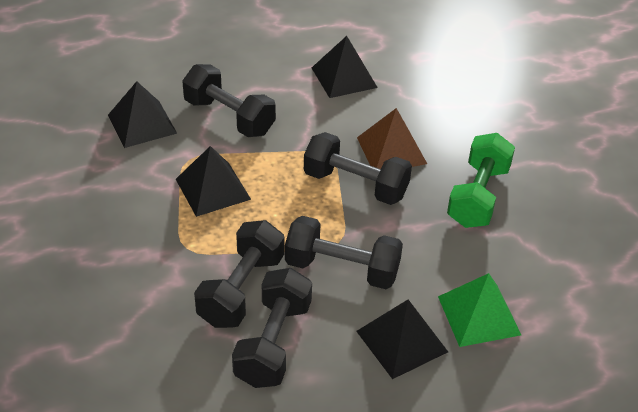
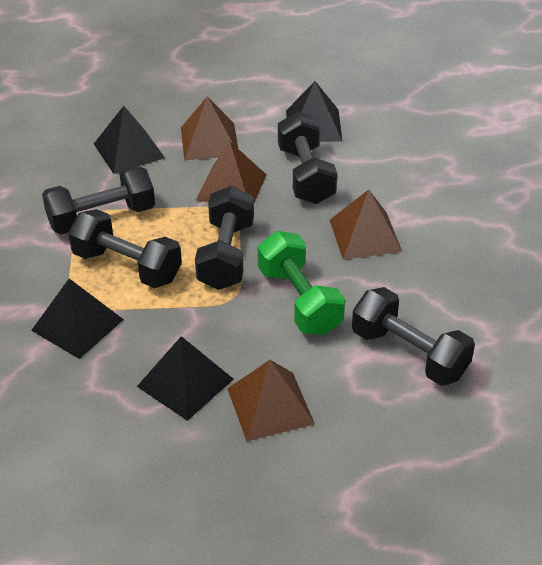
brown pyramid: [357,108,427,169] = 1 -> [181,96,238,160] [196,142,267,203] [227,360,315,441] [330,189,402,260] = 4
green pyramid: [438,273,521,347] = 1 -> none = 0

